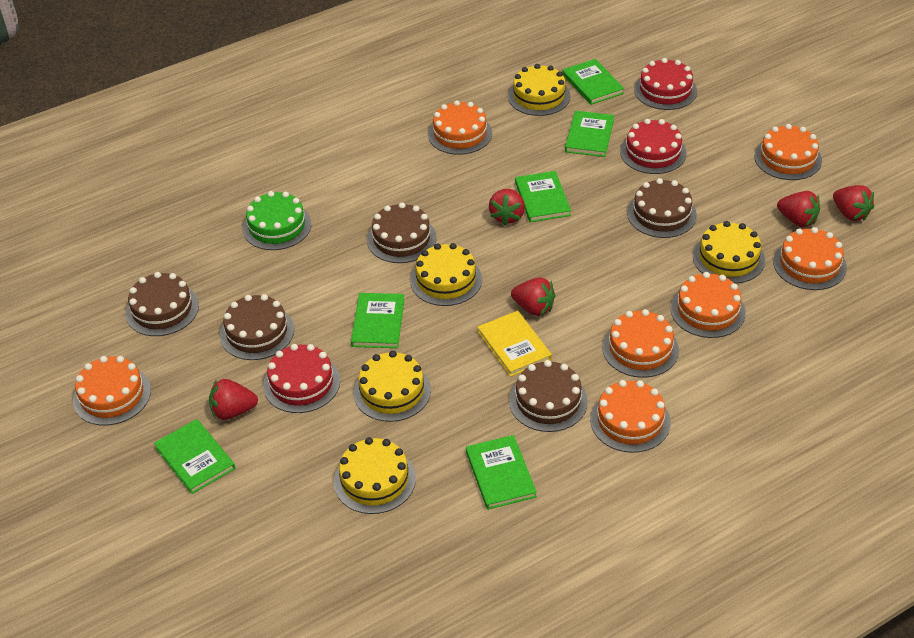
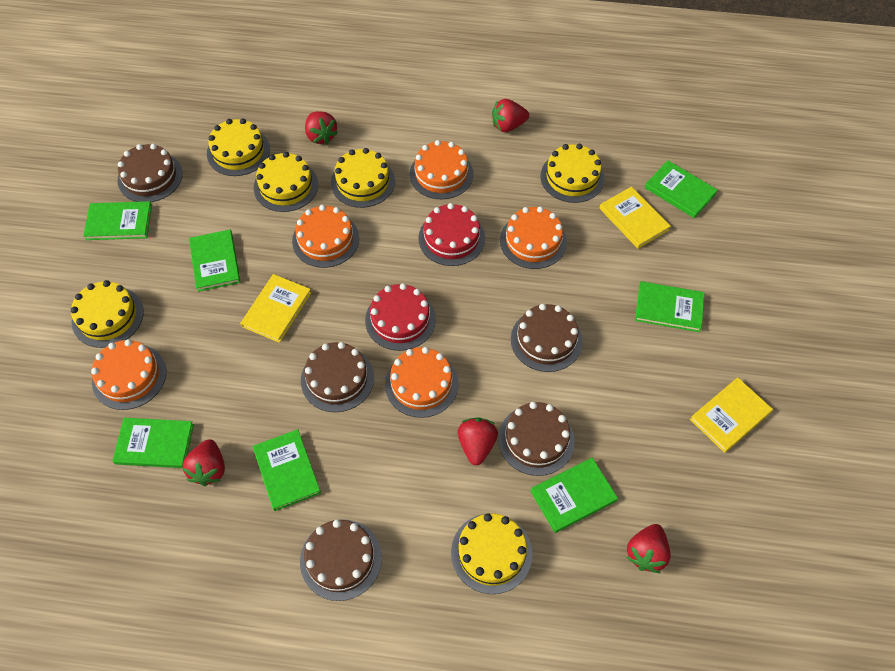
green book: [154,419,235,494] [351,293,405,348] [466,435,537,510] [515,171,571,222] [562,59,624,105] [565,111,614,157] = 6 -> [83,201,152,240] [112,418,194,468] [189,230,241,292] [253,429,321,511] [530,458,618,533] [635,281,705,332] [645,160,718,218] = 7
green cake: [243,191,311,250] = 1 -> none = 0
orange cake: [73,356,151,426] [428,100,492,155] [590,380,671,453] [602,309,679,378] [670,272,746,338] [754,124,822,180] [773,227,847,290] = 7 -> [91,339,166,410] [292,205,359,268] [385,347,459,418] [410,140,473,199] [500,206,567,269] = 5
red cake: [263,344,340,413] [620,119,687,174] [634,58,697,110] = 3 -> [365,283,436,351] [418,203,485,266] = 2
yellow book: [478,311,552,377] = 1 -> [240,274,311,343] [599,187,671,249] [690,377,773,453] = 3
yellow cake: [334,437,416,514] [353,351,431,422] [410,243,482,306] [508,64,571,116] [693,221,765,284] = 5 -> [71,280,144,348] [207,118,270,176] [254,152,318,212] [331,148,395,208] [451,513,532,594] [540,144,605,203] = 6

